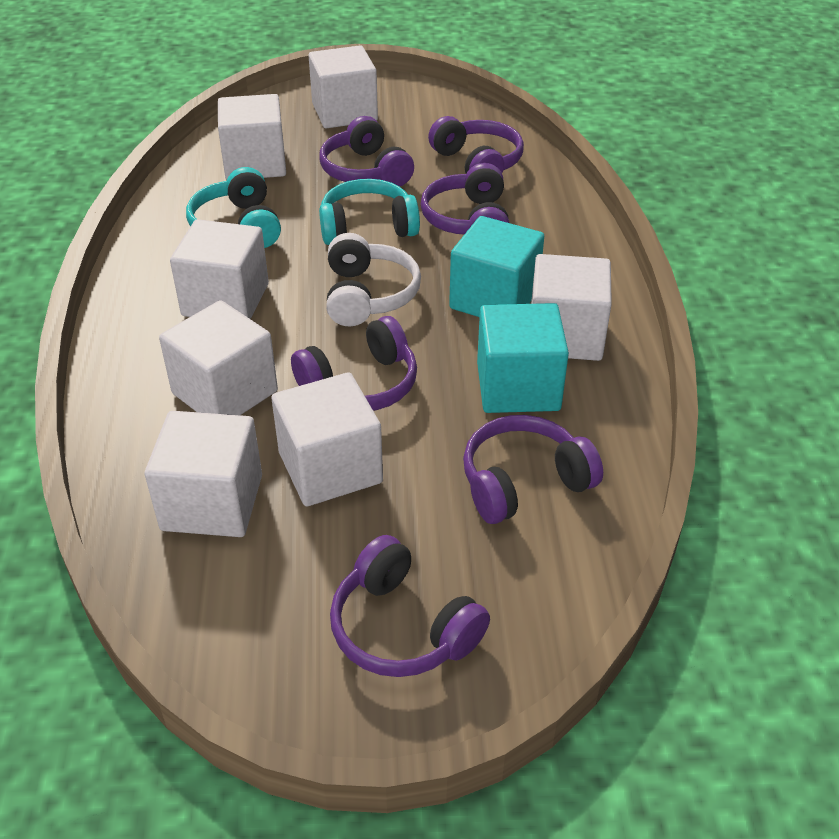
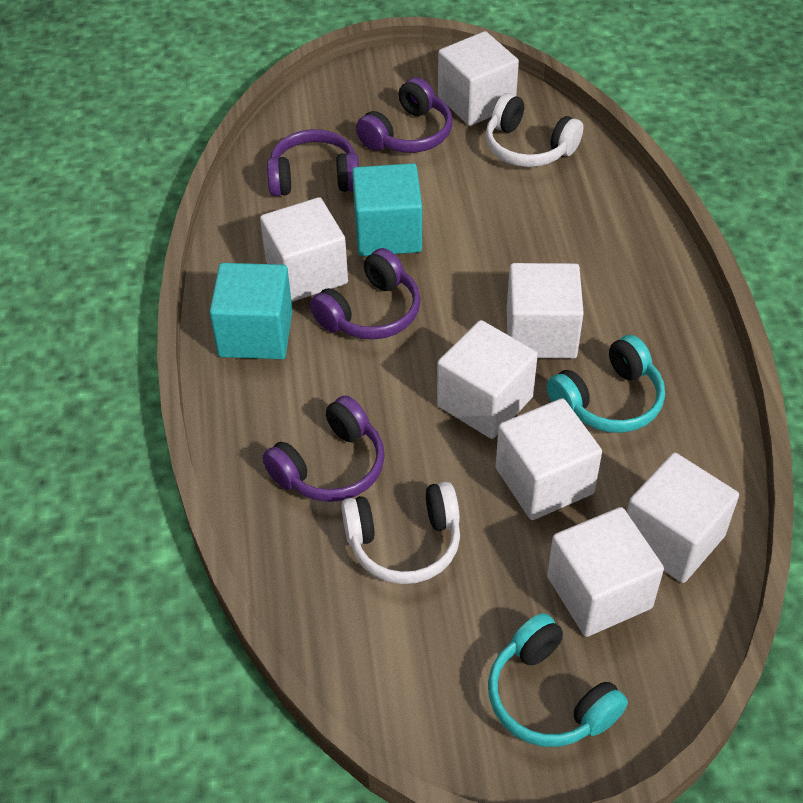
purple headphones: [291,316,417,411] [319,116,414,187] [330,535,490,677] [421,163,509,234] [428,116,524,173] [463,415,603,524] = 6 -> [262,396,385,502] [267,129,359,196] [310,248,420,339] [356,77,452,153] = 4
white headphones: [326,233,421,326] = 1 -> [341,482,460,584] [486,93,584,167] = 2

